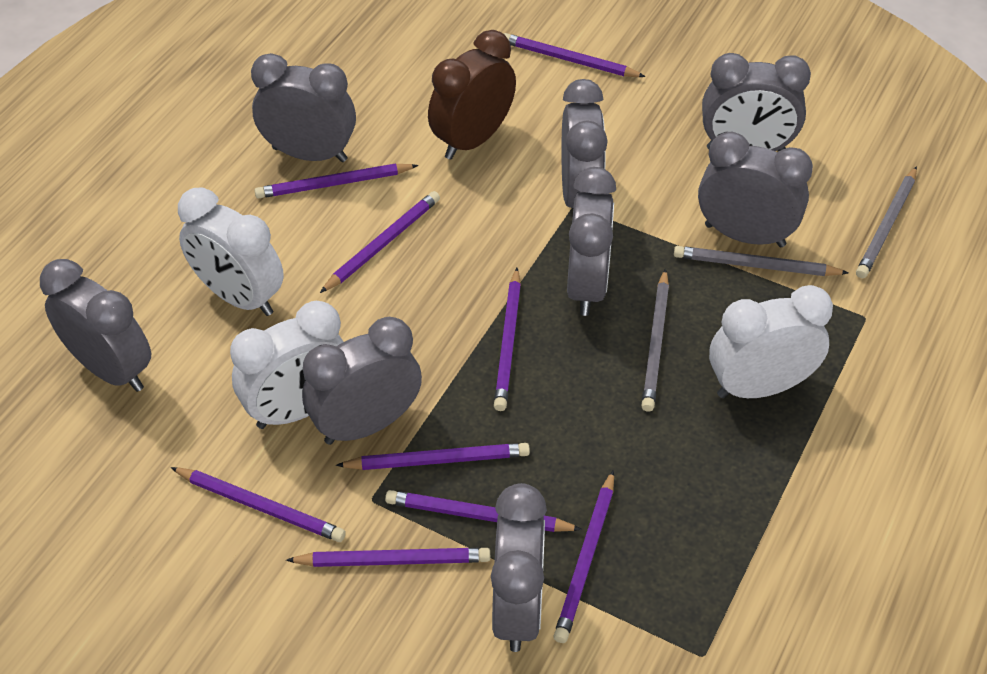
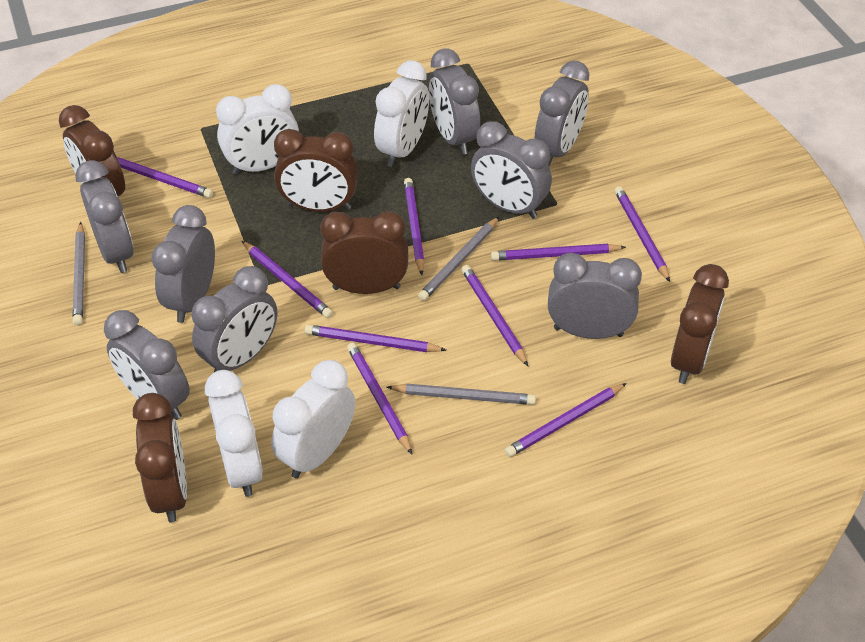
brown clock: [428,30,516,160] = 1 -> [59,105,125,196] [133,393,187,523] [274,129,358,212] [320,211,408,294] [671,264,729,384] = 5
white clock: [178,188,284,316] [230,301,344,429] [709,285,833,398] = 3 -> [205,370,263,497] [216,84,299,175] [271,360,355,478] [374,60,429,167] = 4

